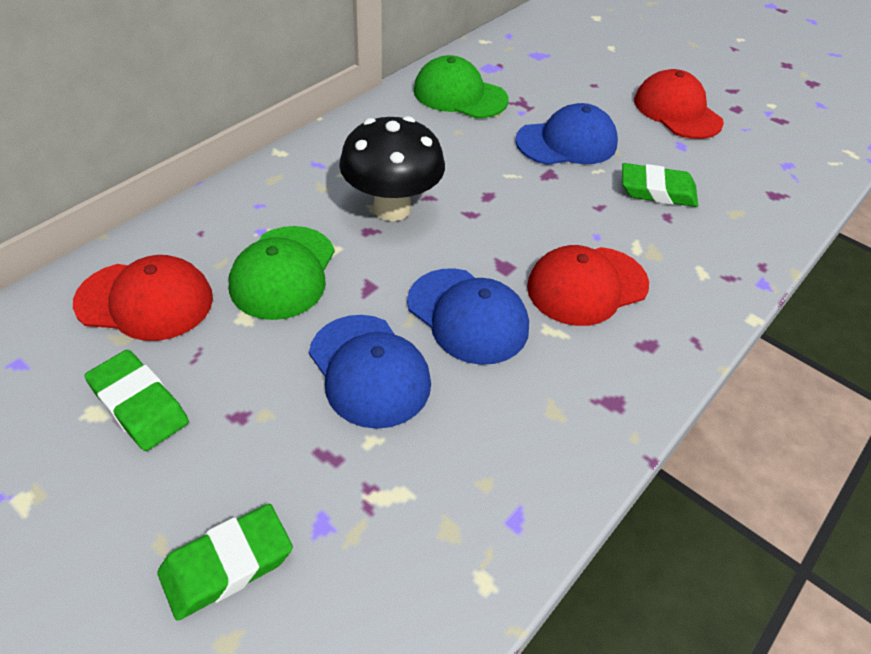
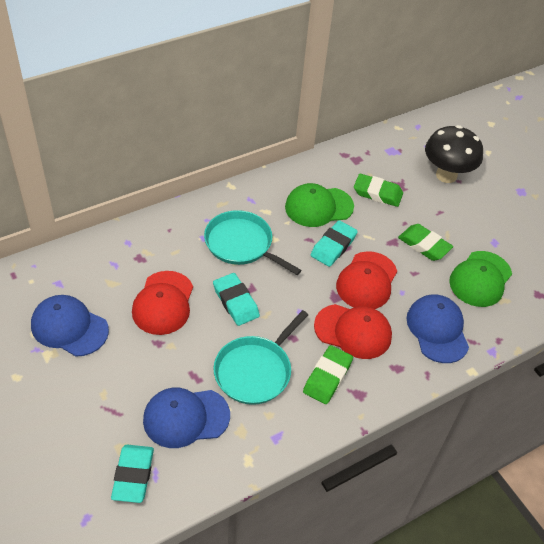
turquoise eraser: none = 0 -> [111,445,154,503] [213,273,260,326] [311,220,358,267] = 3
turquoise pan: none = 0 -> [204,210,302,275] [213,310,308,405] = 2

